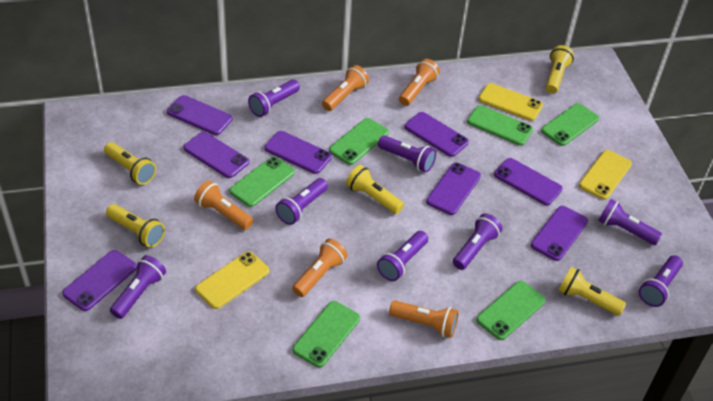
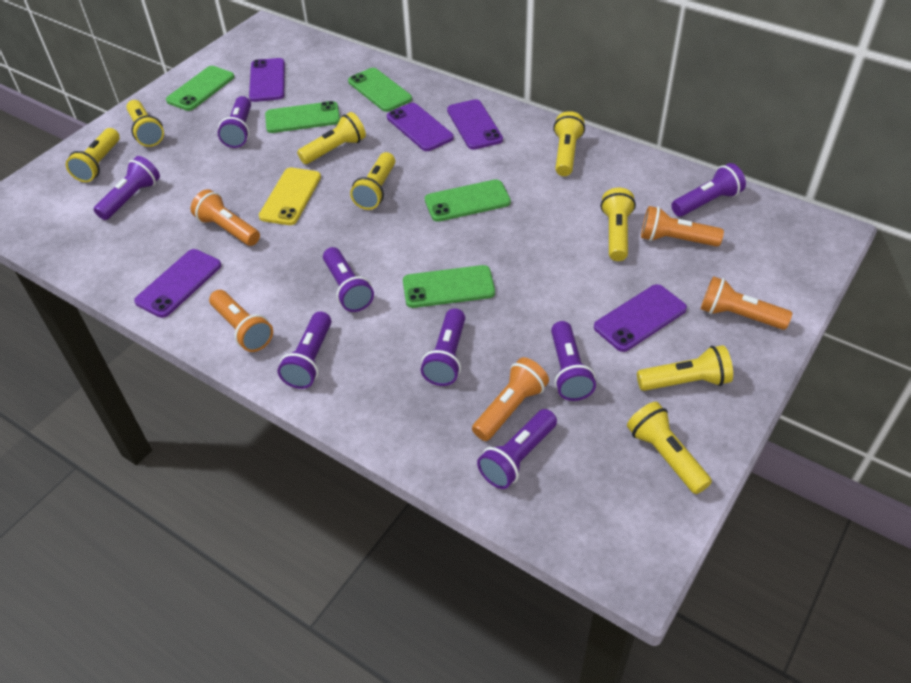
green phone: [229,157,295,207] [293,301,360,368] [329,118,389,165] [467,105,533,145] [476,281,546,340] [541,103,599,146] = 6 -> [166,66,234,111] [265,101,340,133] [348,68,412,112] [403,265,495,308] [425,179,511,222] = 5
purple phone: [62,250,137,311] [167,95,233,135] [184,132,249,178] [265,131,332,174] [404,112,469,157] [426,163,481,215] [494,158,563,205] [531,206,588,261] = 8 -> [134,249,221,318] [249,58,285,102] [387,103,454,151] [447,99,503,150] [594,284,687,352] = 5
yellow flashlight: [104,142,156,185] [106,204,165,247] [346,165,404,214] [545,45,574,93] [558,267,626,316] = 5 -> [66,128,120,182] [126,100,164,147] [297,112,366,164] [350,152,395,210] [553,111,585,176] [601,188,636,261] [627,402,712,494] [637,345,733,391] = 8
yellow phone: [195,251,269,309] [479,83,543,121] [579,150,632,200] = 3 -> [259,168,321,225] = 1

